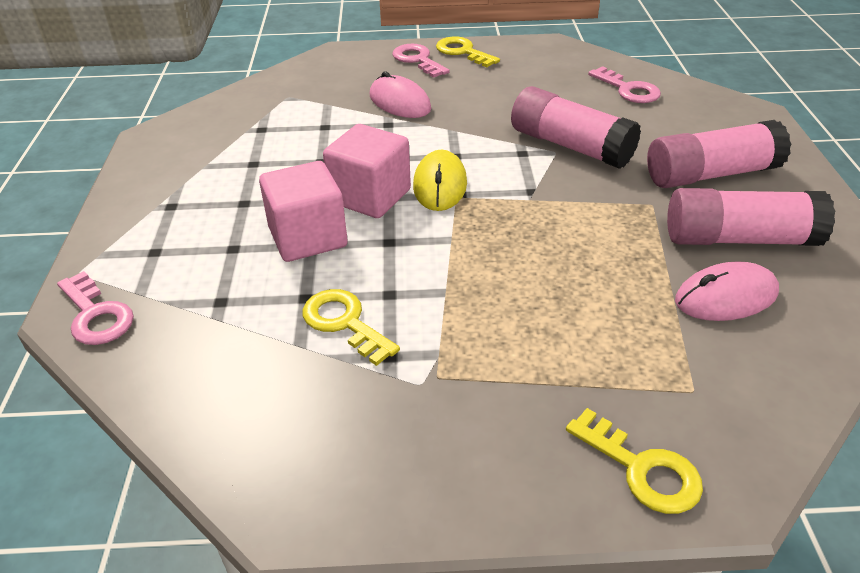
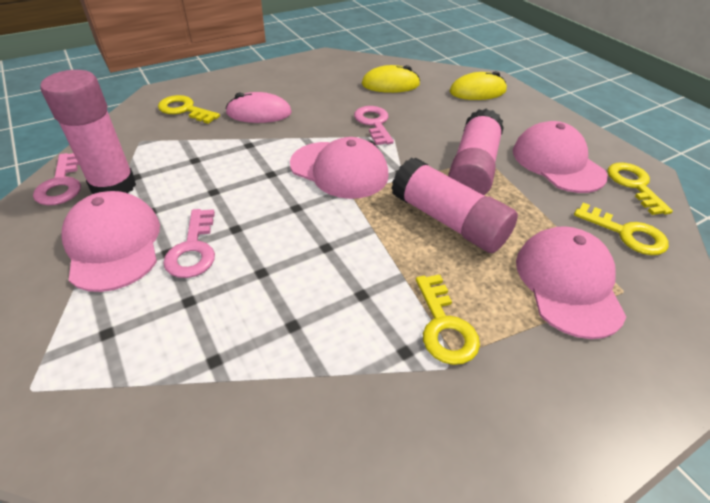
pink cap: none = 0 -> [61,191,160,292] [290,137,389,199] [513,121,608,193] [516,226,626,339] = 4
pink cube: [259,161,348,262] [323,124,411,218] = 2 -> none = 0
pink mouse: [370,71,431,118] [675,261,779,321] = 2 -> [225,92,292,123] = 1
yellow key: [302,289,400,366] [436,37,500,67] [566,408,703,514] = 3 -> [158,95,220,124] [416,274,480,365] [574,203,669,255] [607,163,673,215] = 4
yellow mouse: [413,150,467,211] = 1 -> [362,65,420,93] [449,71,507,100] = 2

